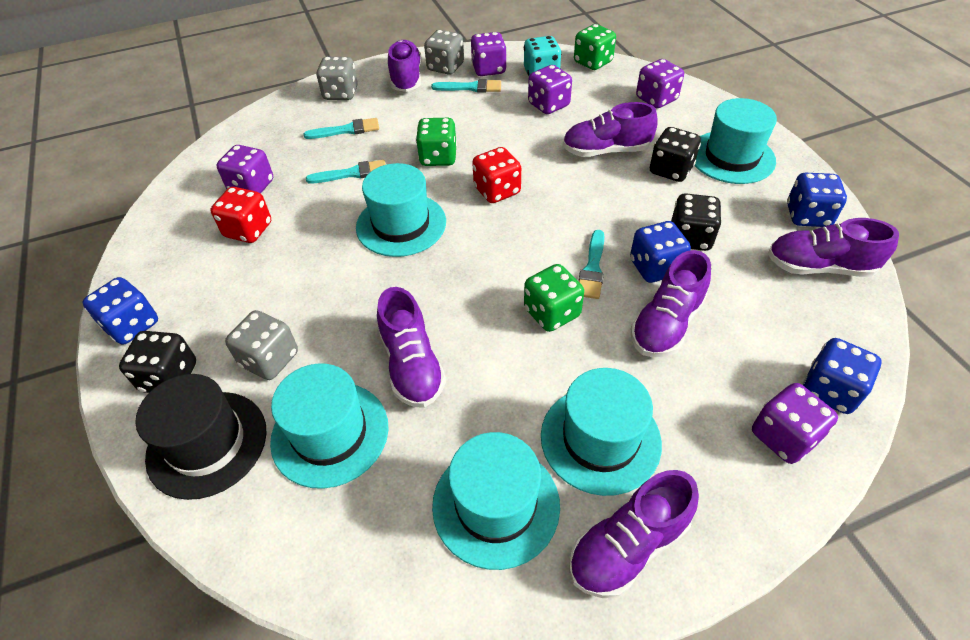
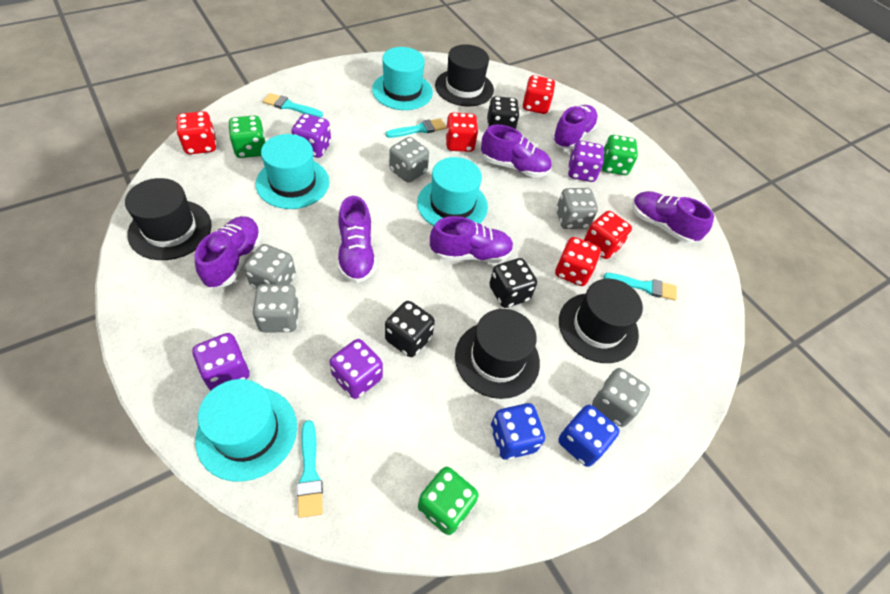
black hat: [135,374,266,500] = 1 -> [125,178,212,260] [435,44,494,107] [455,309,540,399] [559,279,643,363] = 4
blue dice: [82,277,158,345] [630,221,691,283] [787,173,847,227] [803,338,881,414] = 4 -> [490,403,545,460] [558,405,619,467] = 2
grey dice: [225,310,298,380] [316,57,358,100] [424,30,464,75] = 3 -> [244,244,296,289] [252,284,300,332] [389,137,429,183] [556,188,598,229] [592,368,650,427] = 5
purple dice: [217,145,273,193] [471,32,507,76] [528,65,572,114] [636,59,684,108] [752,383,838,464] = 5 -> [192,333,250,391] [291,114,331,158] [329,339,383,399] [568,141,604,182] = 4
red dice: [210,187,271,243] [472,147,521,203] = 2 -> [176,111,217,154] [445,112,478,152] [522,75,555,114] [555,237,601,286] [584,211,632,259] = 5
turquoise dice: [524,36,562,76] = 1 -> none = 0
turquoise hat: [270,363,389,489] [356,163,446,257] [432,432,560,570] [541,368,662,496] [694,98,777,184] = 5 -> [195,379,297,482] [256,134,329,209] [372,47,433,110] [417,157,488,226] = 4

